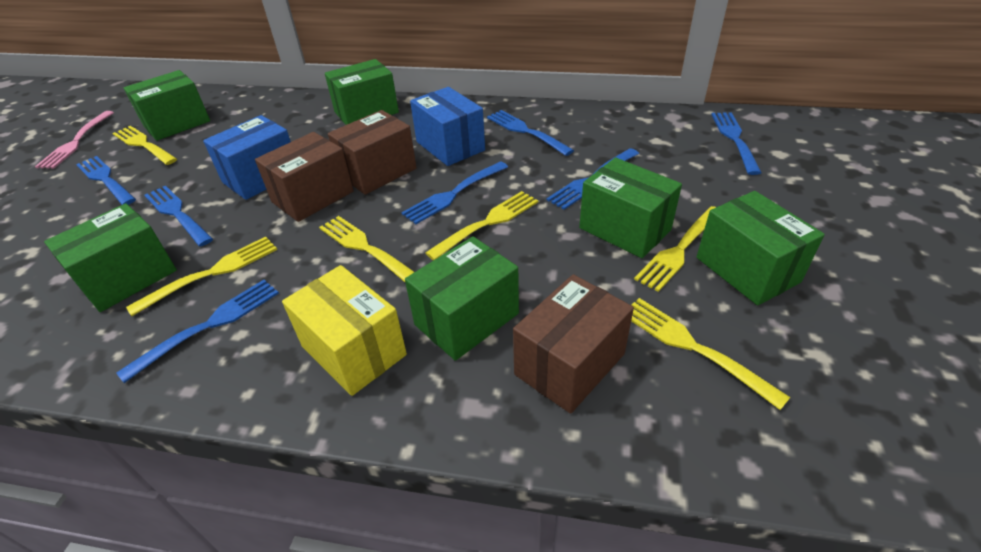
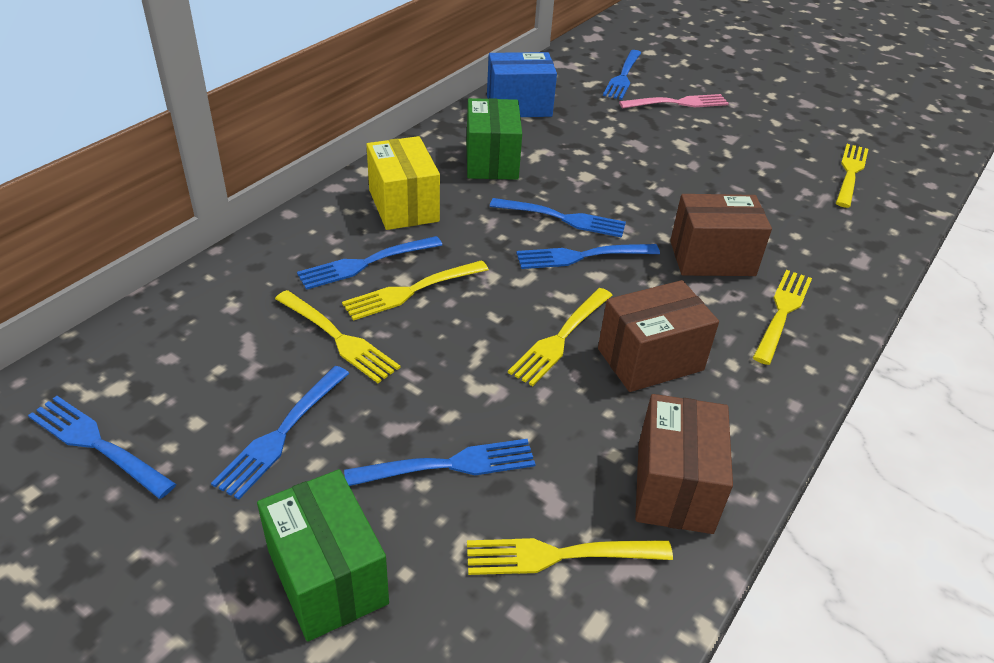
blue box: [203,115,291,200] [410,87,485,166] = 2 -> [487,52,557,117] = 1
green box: [44,203,177,312] [124,70,210,141] [325,59,399,125] [405,236,519,361] [579,158,682,258] [697,191,825,305] = 6 -> [257,469,389,642] [466,98,522,180] = 2

